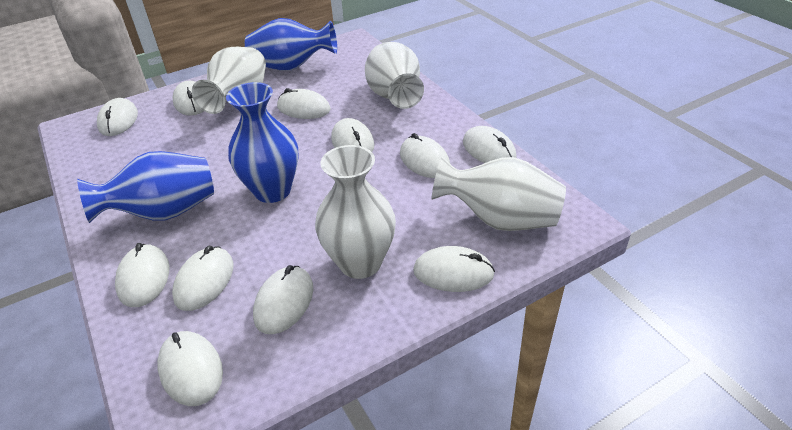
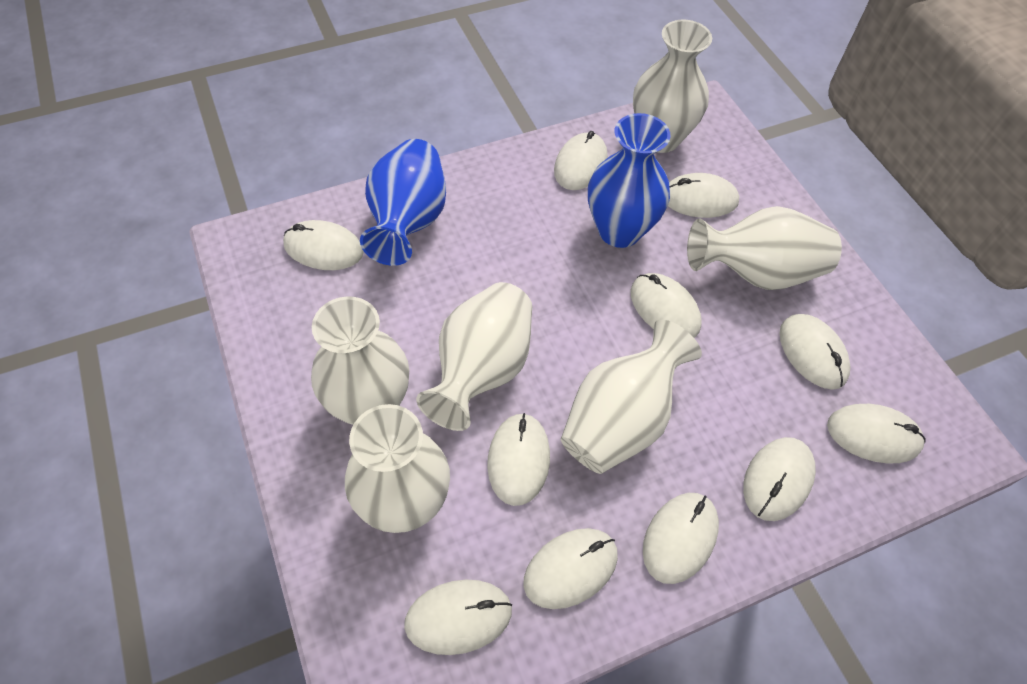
blue vase: [77,151,214,223] [226,82,299,203] [245,18,337,71] = 3 -> [360,139,446,266] [588,113,670,248] = 2
white vase: [192,47,266,114] [315,145,396,279] [365,42,424,109] [432,156,566,231] = 4 -> [311,296,409,425] [345,404,450,533] [416,282,532,431] [561,320,702,474] [633,20,712,153] [687,206,842,290] = 6

